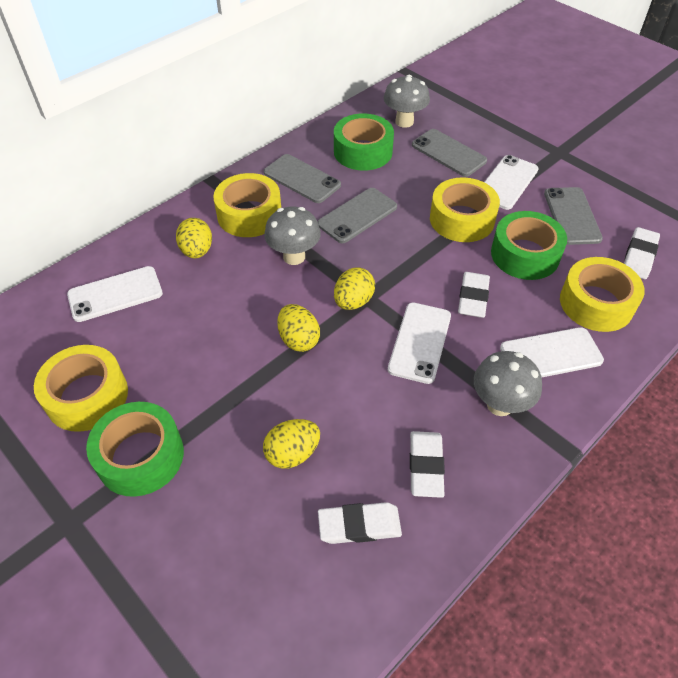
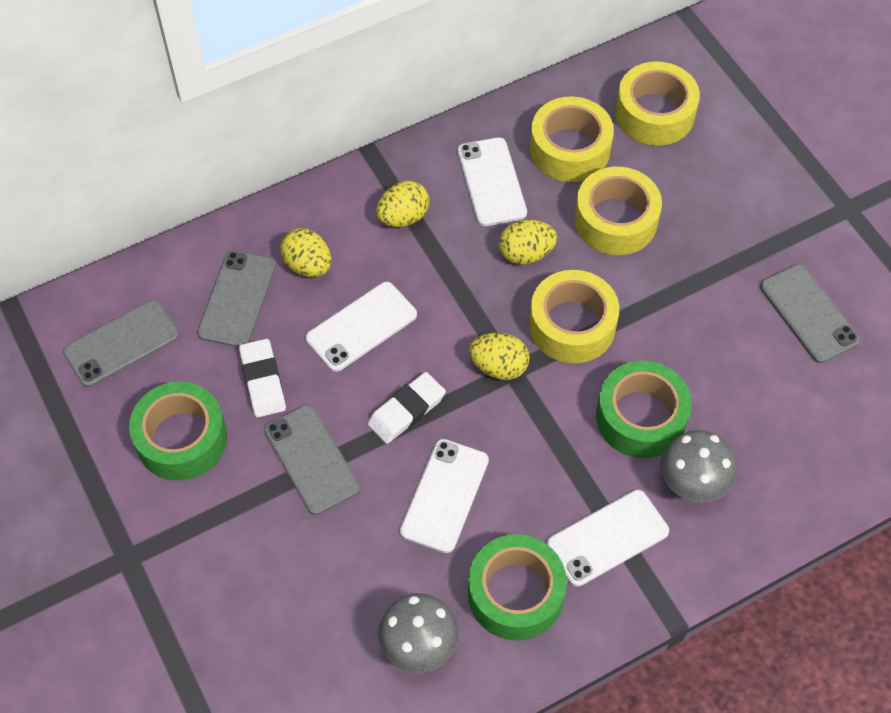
grey mushroom: [264,207,321,265] [384,75,430,128] [474,351,542,416] = 3 -> [378,593,459,673] [661,430,736,503] = 2
white eraser: [318,502,402,544] [410,431,445,498] [458,272,490,318] [624,227,660,279] = 4 -> [239,339,286,417] [367,372,446,444] = 2

